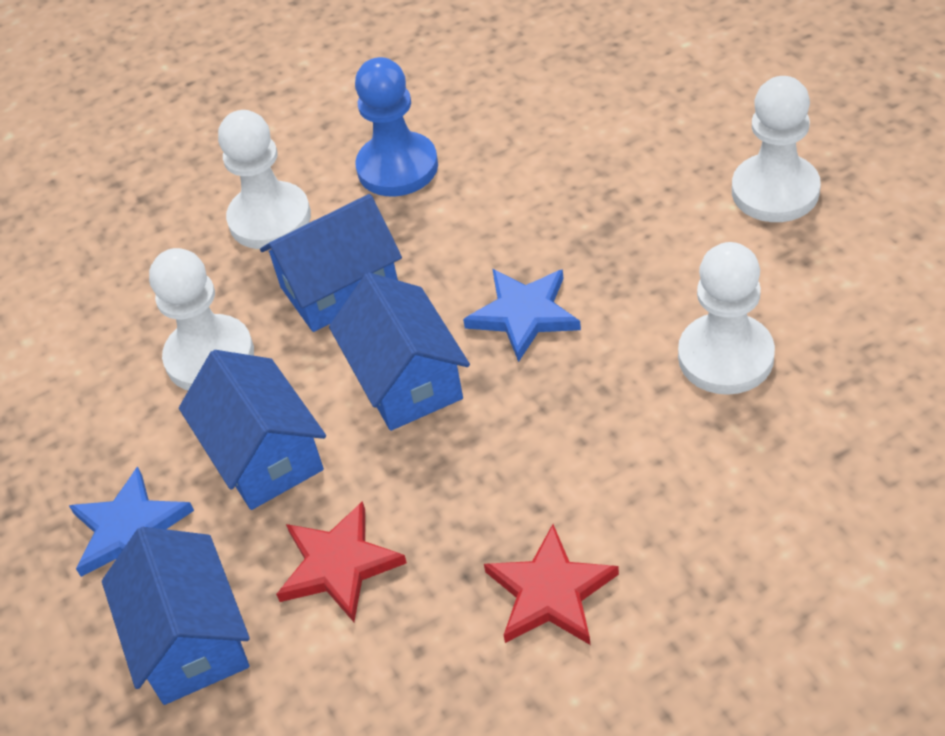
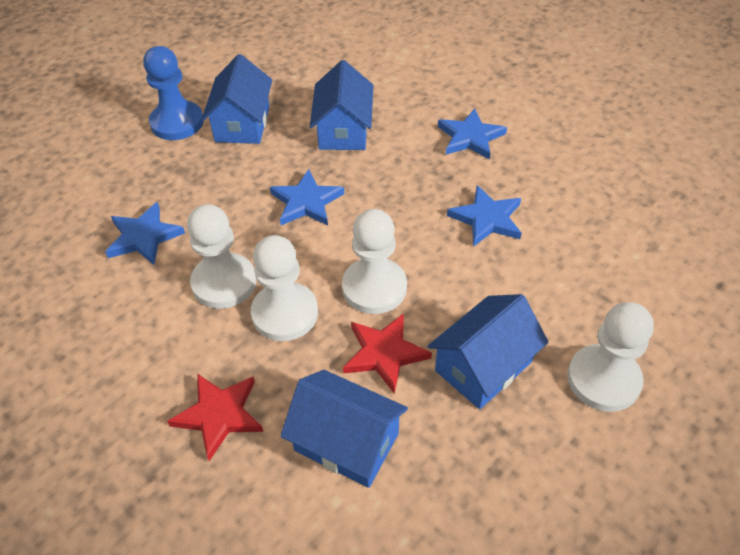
blue star: [69,467,194,577] [463,269,581,362] = 2 -> [105,202,185,265] [270,169,345,225] [438,109,507,160] [447,185,522,247] = 4

